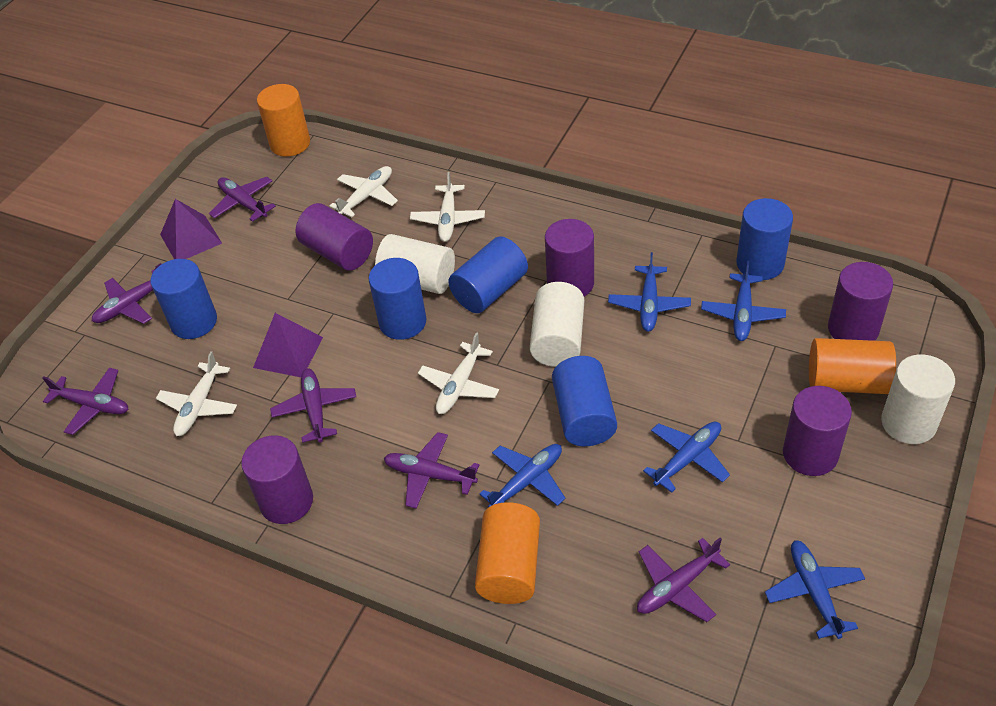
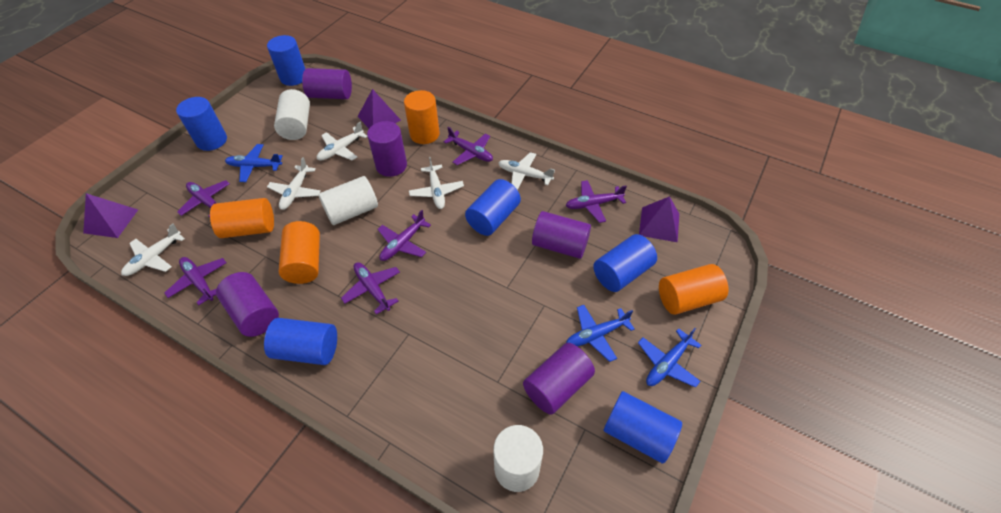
blue cylinder: [150,259,217,339] [369,258,427,340] [448,236,528,313] [552,356,617,446] [736,198,793,280] = 5 -> [176,97,227,151] [264,318,337,365] [267,35,305,86] [465,179,521,236] [593,234,657,292] [604,391,682,464] = 6
blue plane: [479,444,566,507] [608,252,691,332] [643,421,730,493] [701,261,786,341] [765,540,865,639] = 5 -> [225,144,283,182] [566,305,635,362] [638,328,701,388] = 3
orange cylinder: [257,84,310,157] [475,502,540,604] [809,338,896,394] = 3 -> [210,198,274,238] [279,221,320,284] [404,90,440,144] [659,264,729,315] = 4
purple pyramid: [160,199,222,259] [253,313,323,377] = 2 -> [83,193,138,238] [358,89,401,128] [639,196,679,242] = 3
white plane: [156,351,237,436] [330,166,398,217] [410,172,485,242] [418,332,499,414] = 4 -> [121,223,185,276] [267,157,321,210] [317,122,368,161] [409,157,464,209] [498,152,555,190] = 5

